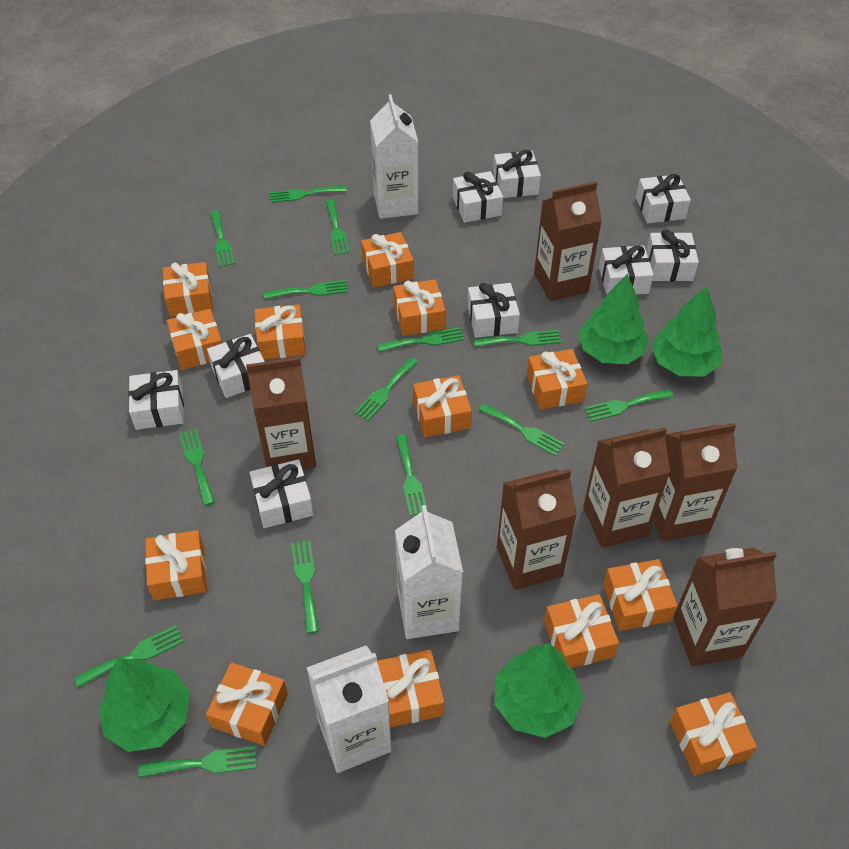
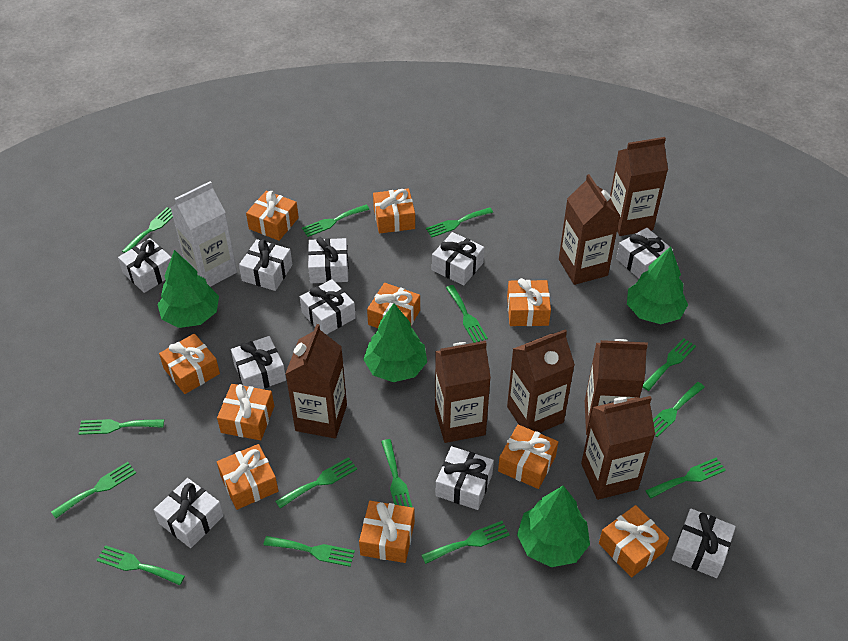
brown carton: [246,357,316,470] [497,469,577,590] [534,181,602,301] [583,427,670,548] [654,423,737,541] [673,548,777,666] = 6 -> [285,324,347,438] [435,341,491,443] [507,329,575,433] [559,174,620,285] [581,396,655,500] [585,339,648,435] [610,137,668,236] = 7
orange gift: [145,530,207,600] [163,262,213,317] [167,309,222,370] [206,662,288,746] [255,304,306,360] [361,232,414,288] [377,650,444,728] [393,279,446,336] [413,375,472,437] [527,349,587,410] [544,594,619,668] [603,559,677,631] [670,692,757,776] = 13 -> [159,333,220,394] [217,384,274,440] [217,444,278,510] [246,191,299,241] [359,501,415,563] [367,283,420,328] [373,188,415,233] [498,425,558,489] [507,278,551,326] [599,505,669,577] = 10
white carton: [306,645,392,773] [370,94,419,219] [395,505,463,639] = 3 -> [170,181,237,287] = 1
white gift: [128,370,184,430] [207,334,265,398] [250,459,314,528] [453,171,503,223] [467,283,520,338] [493,150,541,198] [599,245,654,295] [636,174,691,223] [646,229,699,281] = 9 -> [118,238,171,293] [154,478,224,548] [231,336,286,389] [239,239,292,291] [300,279,356,335] [308,237,348,283] [432,232,485,286] [436,446,494,510] [616,228,673,278] [672,508,736,578] = 10

